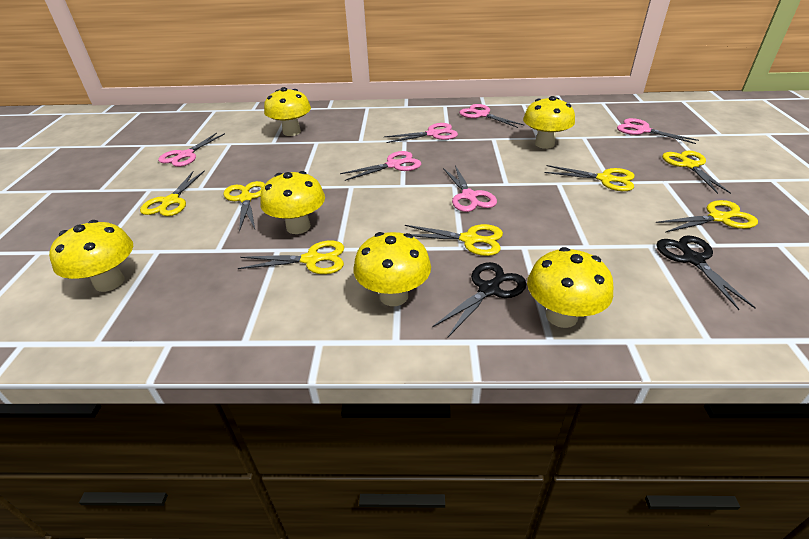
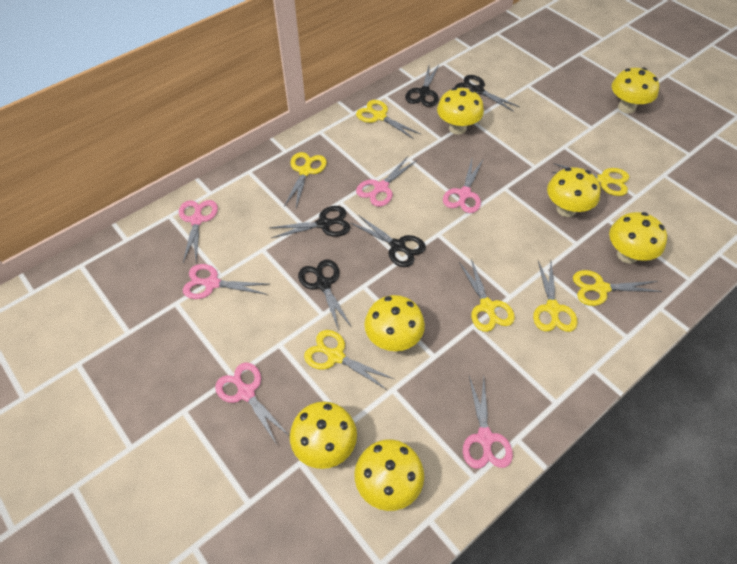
black scissors: [432,262,527,338] [656,235,756,310] = 2 -> [269,206,350,238] [298,260,352,331] [351,215,426,267] [405,65,439,107] [455,75,520,112] = 5
yellow mushroom: [49,220,133,292] [260,171,325,234] [264,87,311,136] [354,232,431,306] [523,96,575,149] [527,247,614,328] = 6 -> [290,401,357,469] [354,439,424,511] [364,295,425,351] [437,88,484,134] [547,167,601,217] [609,212,667,264] [612,67,659,114] = 7

